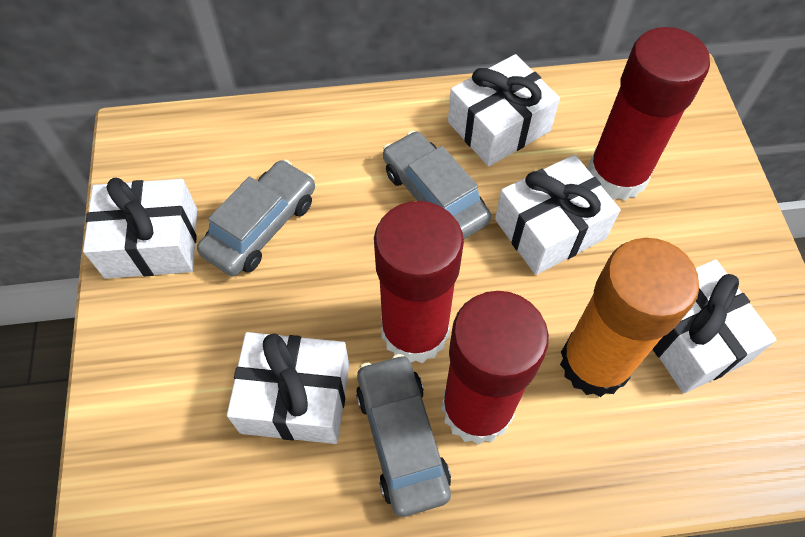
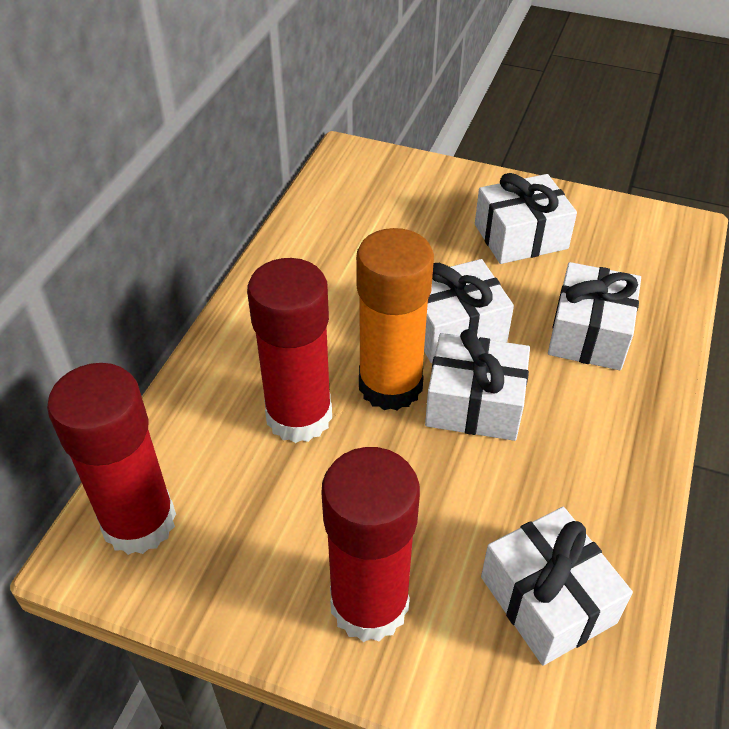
grey car: [197,160,315,277] [356,354,451,517] [383,131,491,239] = 3 -> none = 0

